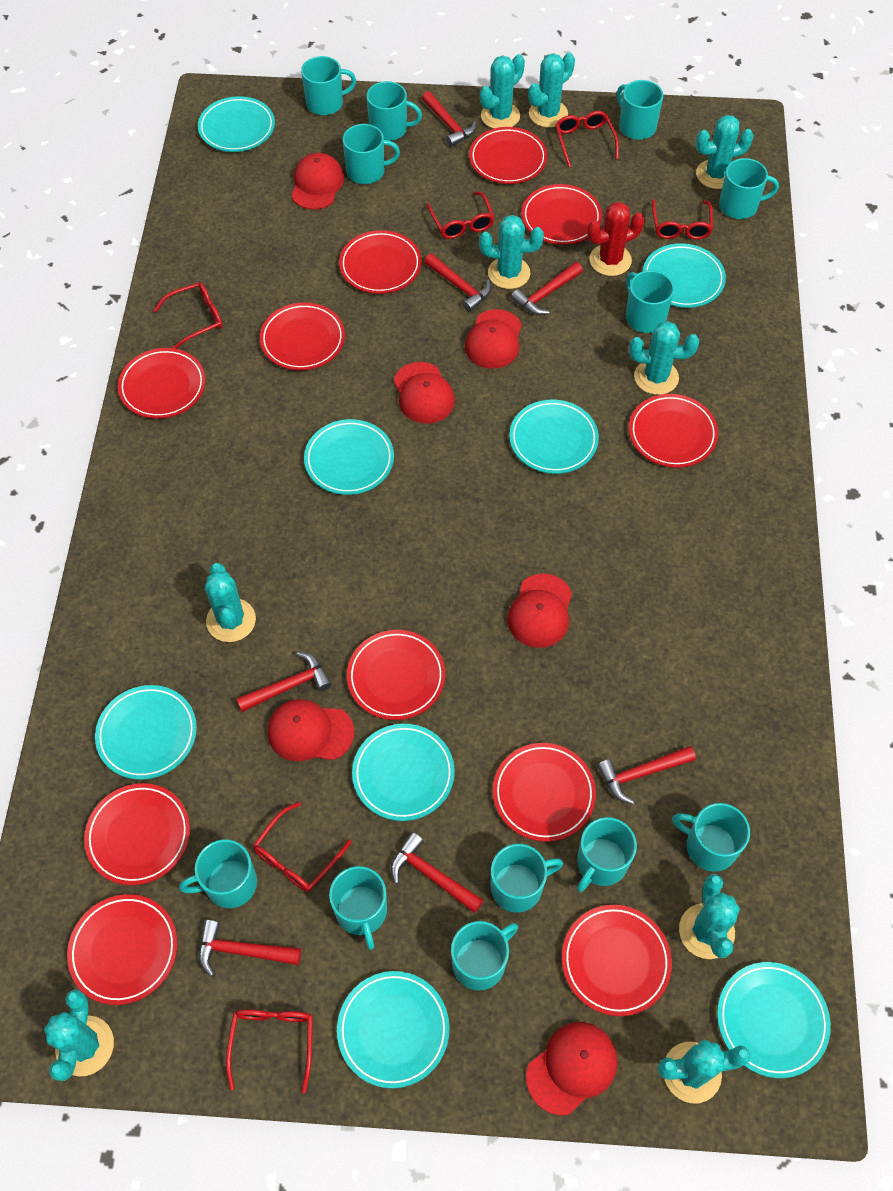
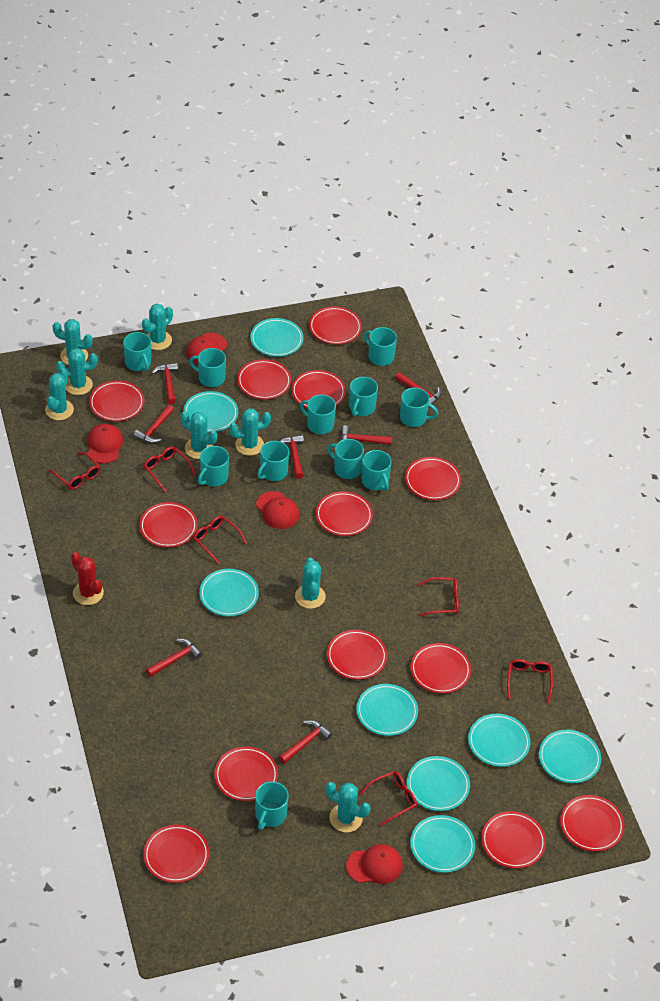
red cap: [268,699,354,761] [291,153,344,210] [394,362,455,424] [465,309,522,369] [507,574,572,648] [526,1022,618,1115] = 6 -> [87,423,123,464] [186,333,227,365] [256,491,299,529] [346,844,403,884] = 4
red plate: [67,894,178,1005] [84,783,190,885] [118,348,206,419] [260,302,345,370] [339,230,422,294] [347,630,445,720] [469,127,547,184] [493,743,596,842] [521,184,602,245] [562,905,672,1016] [629,394,718,468] = 11 -> [89,381,144,422] [139,502,198,548] [143,825,209,883] [214,746,278,802] [237,359,291,400] [291,370,346,408] [309,306,362,345] [316,491,373,536] [327,630,387,680] [405,457,461,500] [410,643,471,694] [481,811,546,869] [560,795,625,852] = 13
turquoise cactus: [44,990,114,1081] [205,563,256,642] [479,215,544,289] [480,54,525,129] [528,53,575,128] [629,321,699,395] [658,1040,751,1103] [679,874,740,959] [696,115,754,189] = 9 -> [45,368,74,420] [52,319,93,365] [56,348,98,395] [142,304,173,350] [181,411,217,459] [229,408,271,456] [295,558,326,609] [326,782,370,833] = 8
turquoise mug: [179,839,257,908] [301,56,356,115] [329,866,387,950] [343,124,400,184] [366,81,422,141] [451,921,518,991] [491,844,563,913] [577,817,637,892] [617,80,663,140] [626,270,674,333] [672,803,750,872] [719,158,779,219] = 12 -> [123,332,151,371] [189,348,226,387] [198,446,229,486] [255,781,289,830] [257,441,289,481] [300,395,336,434] [328,439,364,479] [349,377,378,416] [361,450,392,491] [364,327,397,366] [400,388,438,427] = 11

